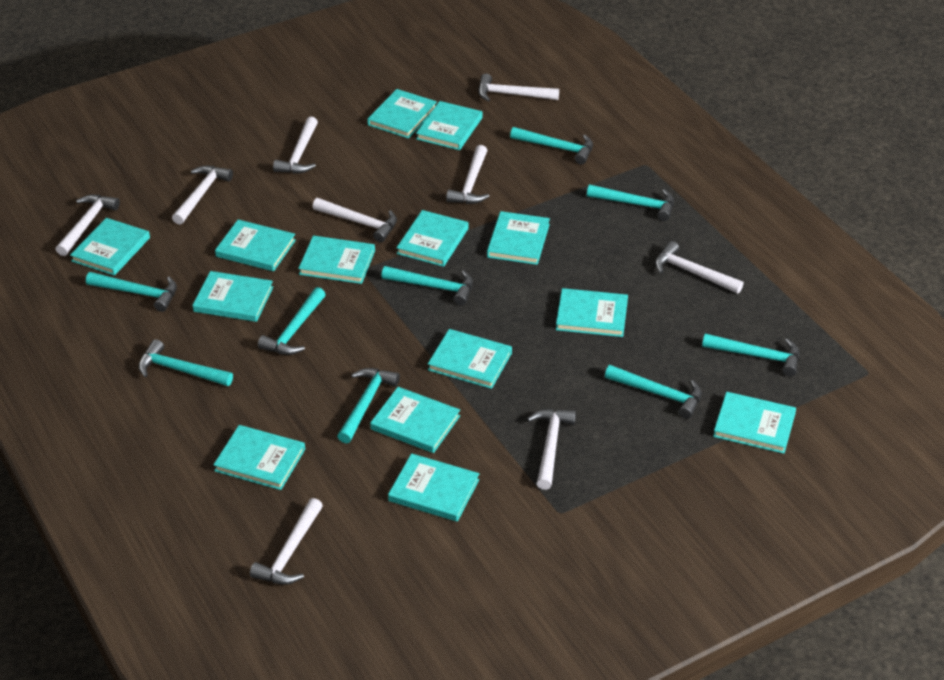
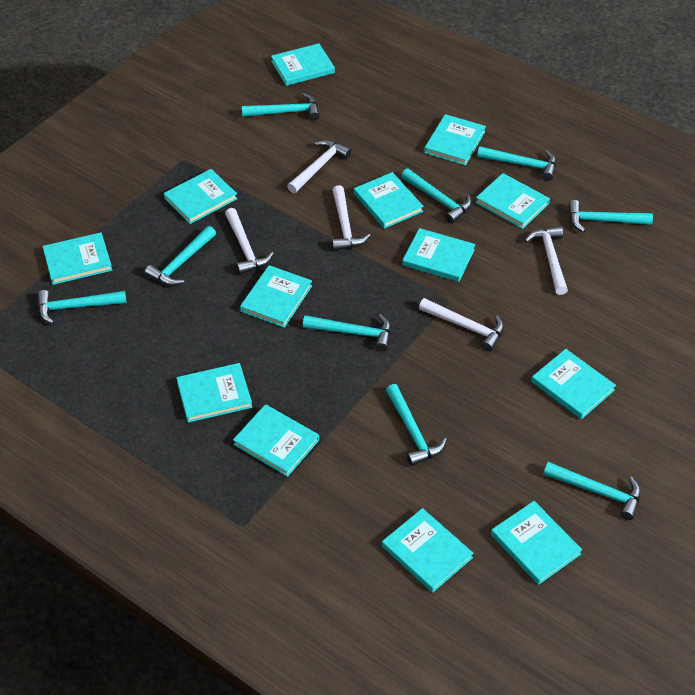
turquoise book: [70,218,150,276] [193,271,273,322] [213,425,305,490] [215,220,296,271] [298,236,375,284] [367,89,437,138] [370,387,460,453] [388,453,479,522] [396,210,469,267] [416,101,483,150] [428,329,512,389] [487,211,550,265] [556,288,628,337] [713,392,796,454] = 14 -> [42,232,112,285] [164,169,238,224] [176,363,252,423] [233,404,319,477] [240,265,312,328] [271,43,335,86] [354,172,424,229] [382,508,474,593] [402,228,475,282] [424,114,486,166] [475,173,550,229] [491,501,582,585] [531,349,616,419] = 13
white hammer: [55,195,120,256] [172,165,233,225] [250,498,323,585] [273,117,318,174] [313,198,397,242] [446,145,489,204] [478,74,559,102] [527,409,576,490] [655,241,743,294] = 9 -> [225,208,274,275] [287,140,352,193] [332,185,371,251] [419,298,504,352] [525,226,568,295] = 5

